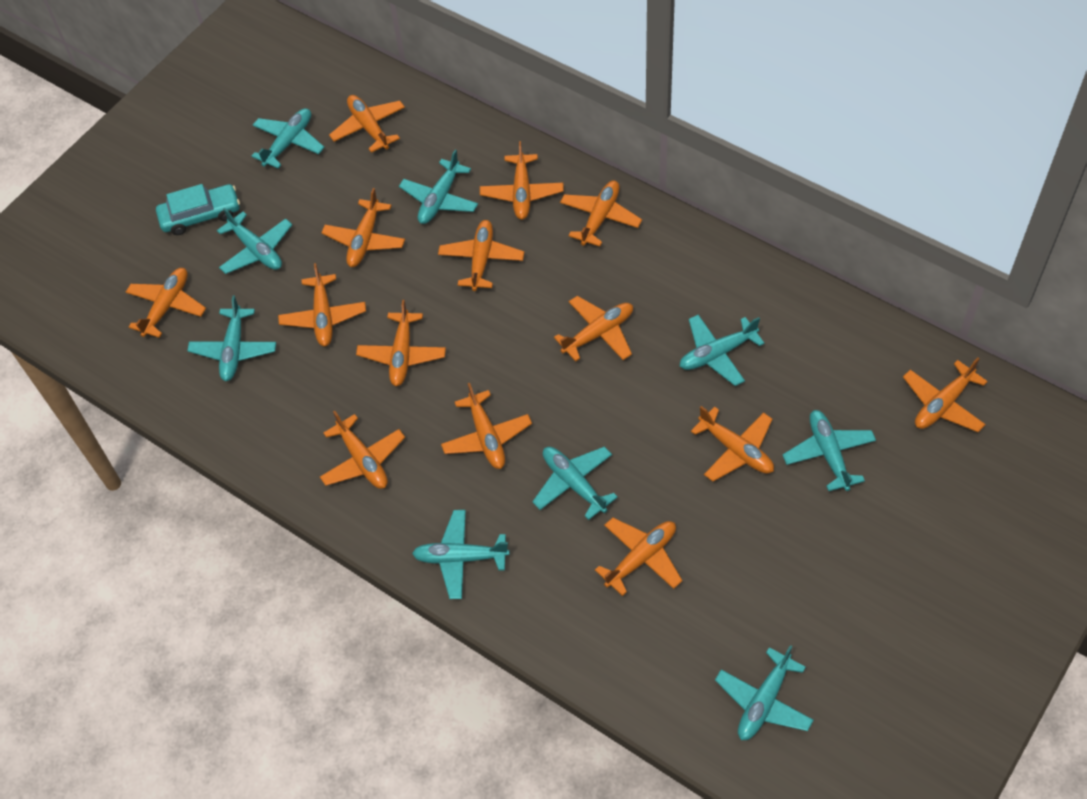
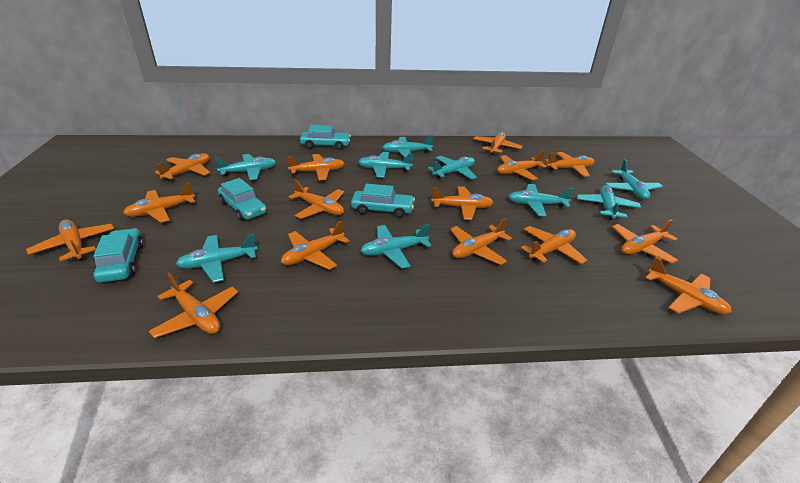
orange plane: [126,268,206,338] [278,263,366,346] [320,411,405,489] [321,188,405,267] [329,95,405,153] [356,300,446,386] [438,220,524,291] [441,383,532,469] [480,141,564,220] [554,296,633,362] [560,180,642,247] [595,518,682,596] [691,406,774,481] [903,358,988,432] = 14 -> [26,219,114,261] [123,183,195,223] [149,273,238,338] [155,153,210,181] [281,220,350,270] [287,154,345,180] [288,179,344,219] [431,186,494,220] [450,218,512,265] [474,132,523,155] [497,151,547,180] [521,226,587,264] [544,152,595,177] [612,219,678,264] [645,257,732,314] = 15
turquoise car: [156,184,240,235] = 1 -> [93,228,144,282] [218,178,267,221] [300,125,351,150] [351,184,415,218] = 4

